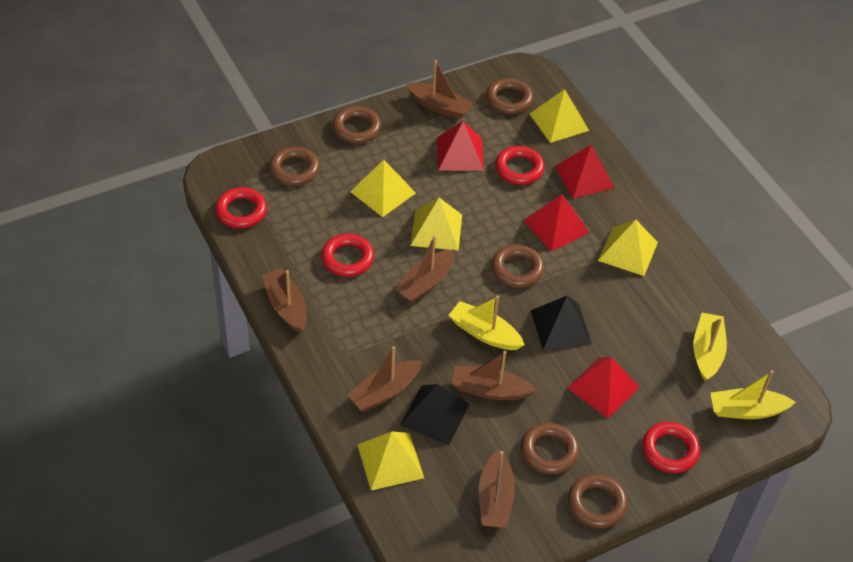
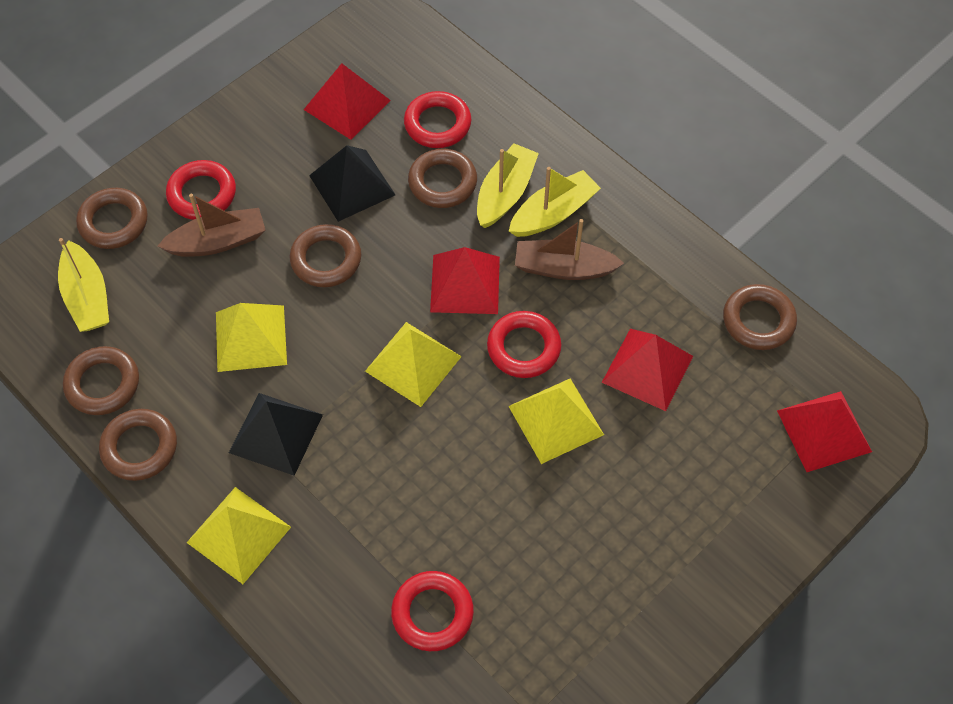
brown boat: [262,268,307,333] [347,346,422,412] [395,235,455,303] [406,60,473,119] [451,351,537,400] [479,449,515,528] = 6 -> [158,193,266,257] [515,219,624,280] = 2
yellow pyramid: [350,160,416,217] [357,431,424,491] [410,198,462,251] [530,89,589,143] [598,219,658,276] = 5 -> [187,487,291,584] [216,303,287,372] [365,322,462,407] [508,378,604,464] = 4

